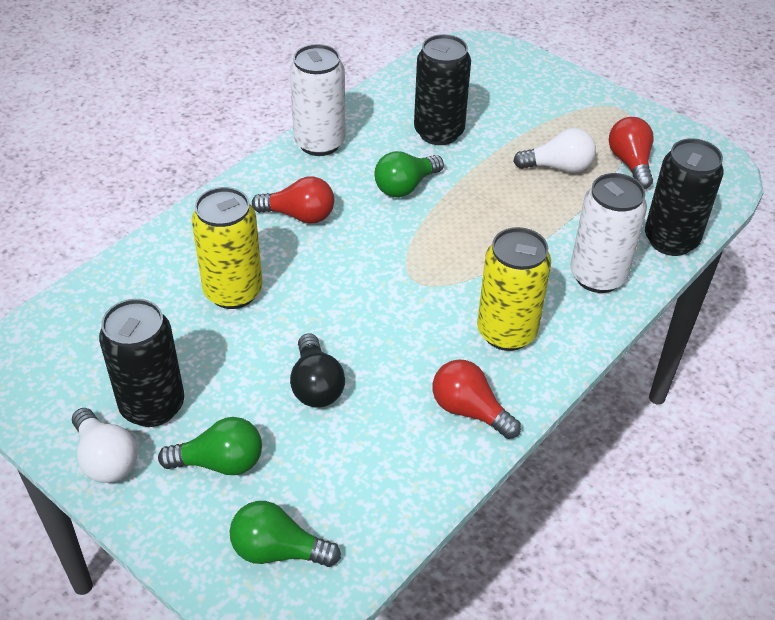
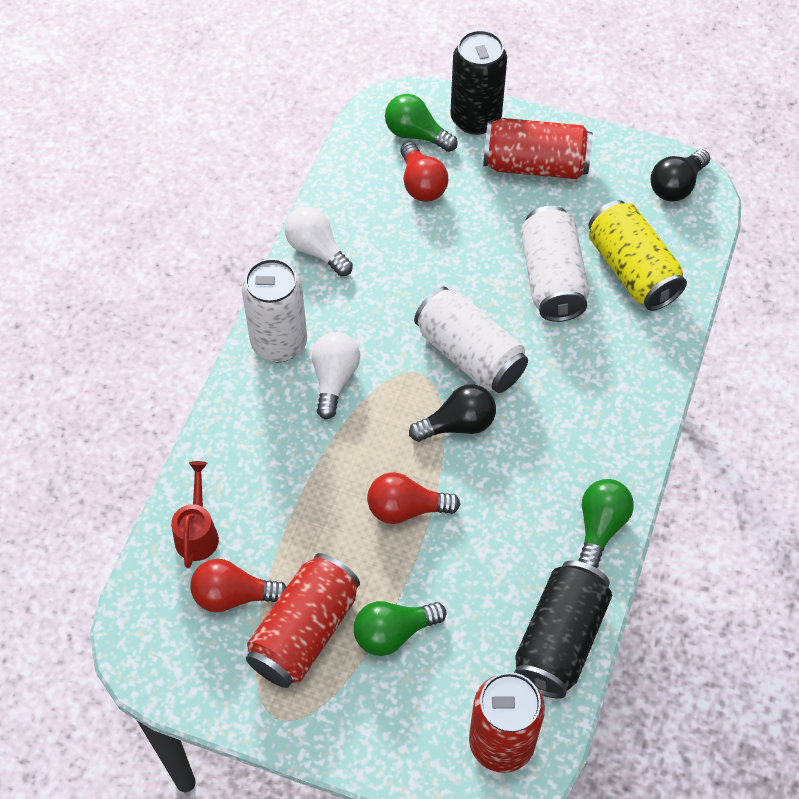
black can: [99,299,184,427] [414,34,471,145] [645,139,724,256] = 3 -> [450,30,507,135] [514,560,612,699] = 2
black light bulb: [290,333,345,408] = 1 -> [409,384,496,442] [651,150,710,202] = 2
red can: none = 0 -> [246,553,360,688] [469,672,545,773] [483,118,593,179] = 3
red watering can: none = 0 -> [171,461,219,568] = 1
white can: [290,44,346,156] [570,173,647,293] = 2 -> [242,258,307,362] [414,287,528,393] [521,206,589,322] = 3
yellow can: [191,187,263,309] [477,227,551,351] = 2 -> [589,200,687,311] = 1

